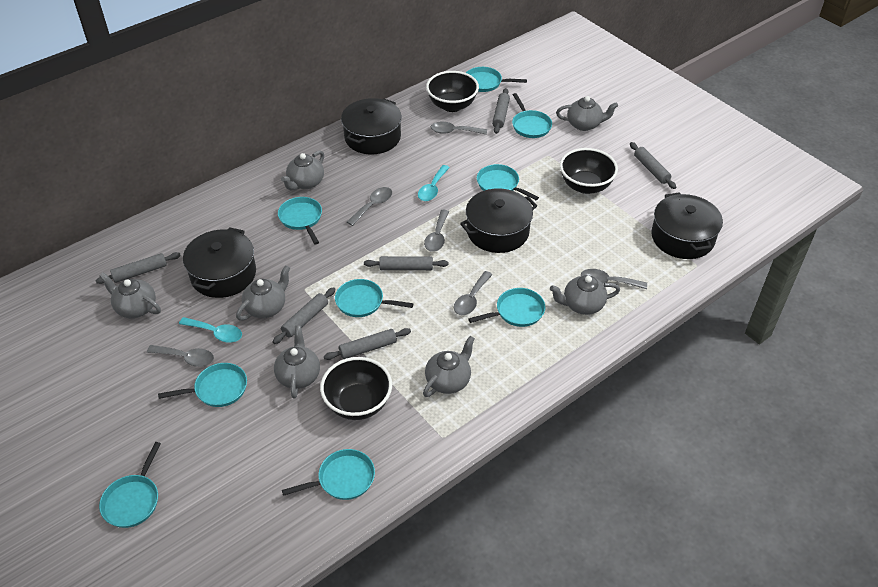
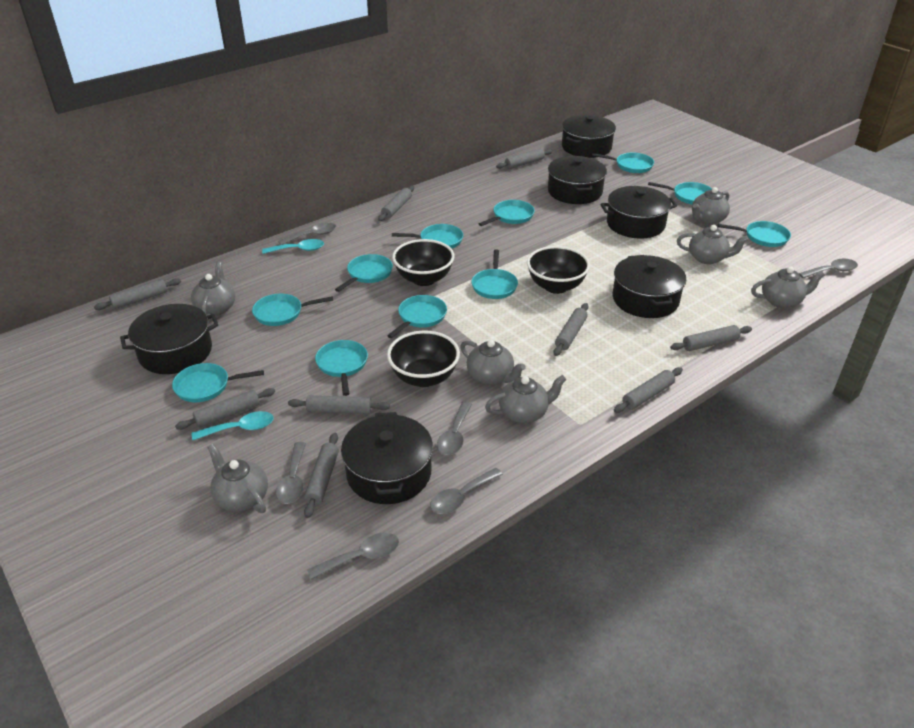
black pot: [183,227,256,298] [341,98,402,154] [460,188,537,253] [651,192,723,259] = 4 -> [120,304,218,374] [341,412,433,504] [548,156,607,204] [562,115,616,158] [601,186,677,239] [613,255,686,318] = 6
grey rolling pin: [95,252,181,284] [273,287,336,344] [324,328,411,360] [364,256,448,270] [492,88,510,134] [630,142,676,189] = 6 -> [94,278,181,310] [175,388,275,430] [288,395,390,414] [304,433,339,518] [378,186,414,221] [496,149,553,169] [554,303,589,356] [614,367,683,413] [670,325,752,351] = 9
turquoise pan: [99,442,161,528] [158,363,247,407] [278,197,322,245] [282,449,375,500] [335,279,413,317] [466,67,527,92] [468,288,545,327] [477,164,539,200] [512,93,552,138] = 9 -> [172,363,264,402] [252,294,333,326] [315,340,368,396] [335,254,393,292] [387,295,447,338] [392,224,463,249] [471,249,518,299] [479,200,535,226] [592,153,654,173] [648,182,712,204] [718,221,791,247] = 11

